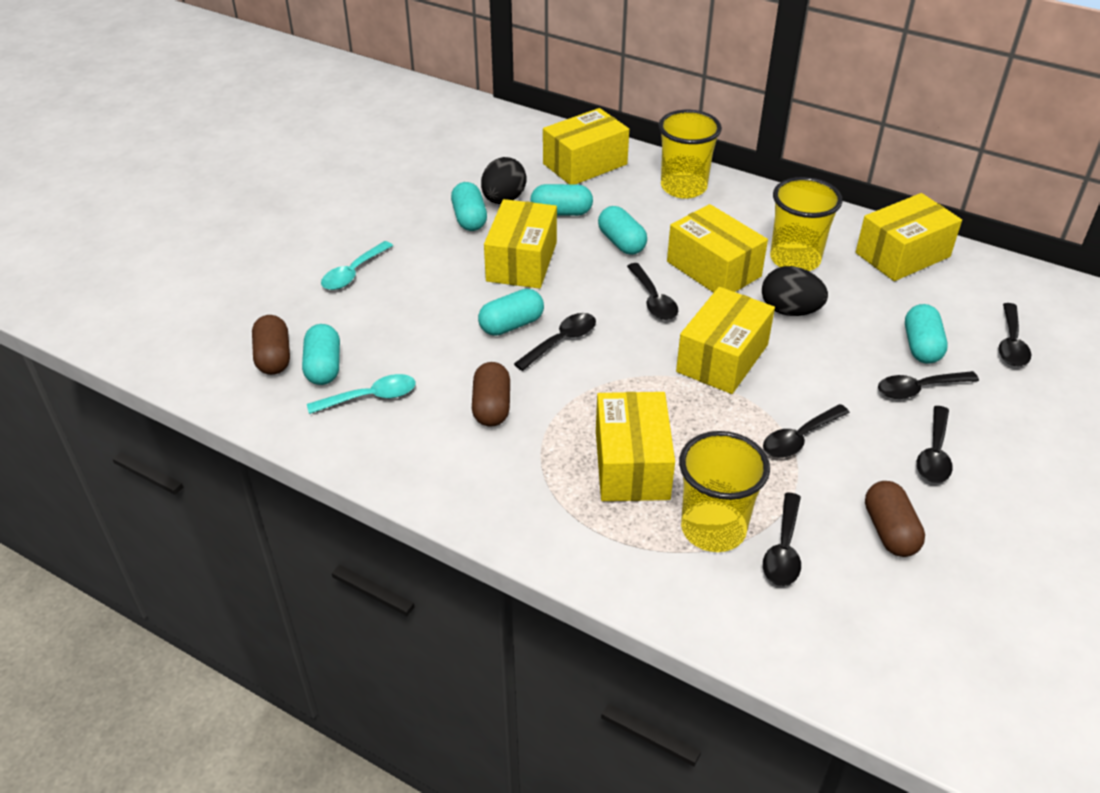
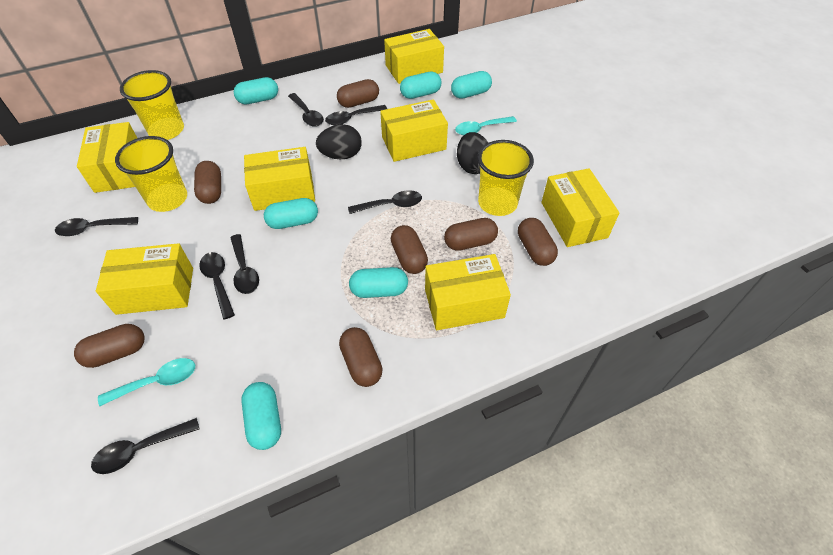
brown capsule: [252,315,290,375] [472,362,510,427] [865,481,925,557] = 3 -> [74,324,145,368] [194,161,221,204] [337,79,379,108] [339,327,383,387] [391,225,428,274] [444,218,498,251] [518,218,558,266] = 7
yellow box: [484,199,557,289] [543,108,629,184] [596,392,675,501] [667,204,768,293] [676,287,775,394] [856,193,962,281] = 6 -> [77,122,137,193] [96,243,193,315] [244,147,315,211] [380,99,448,162] [384,29,444,84] [425,254,511,330] [541,168,619,247] = 7

